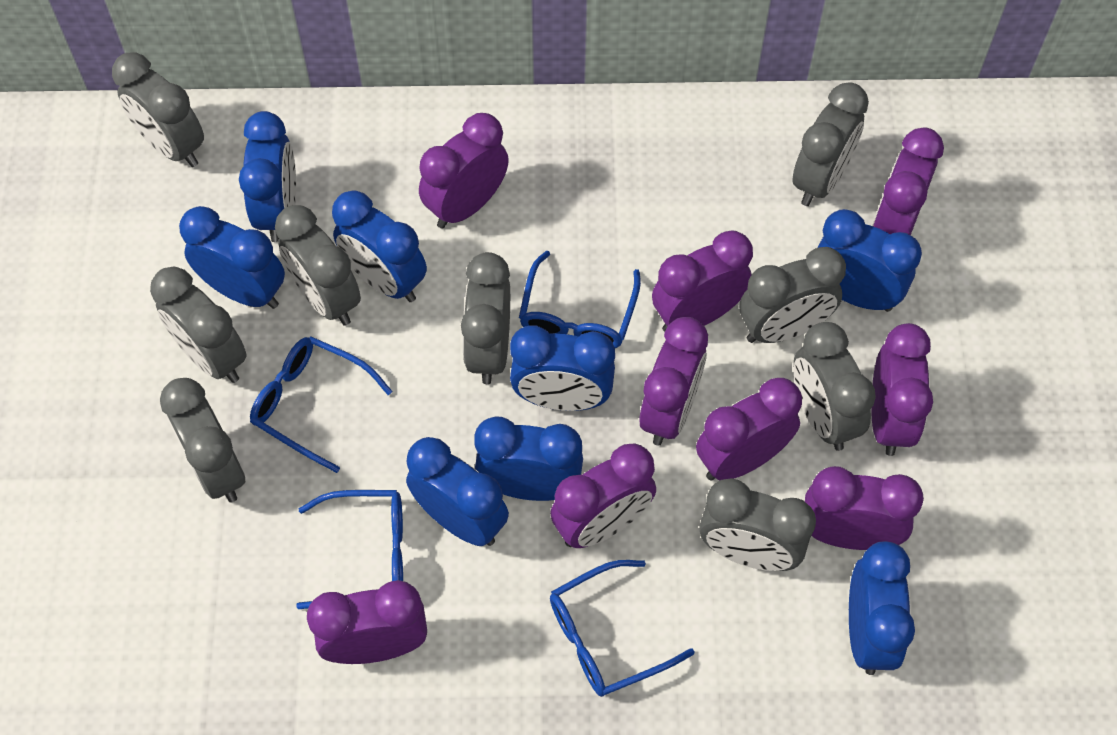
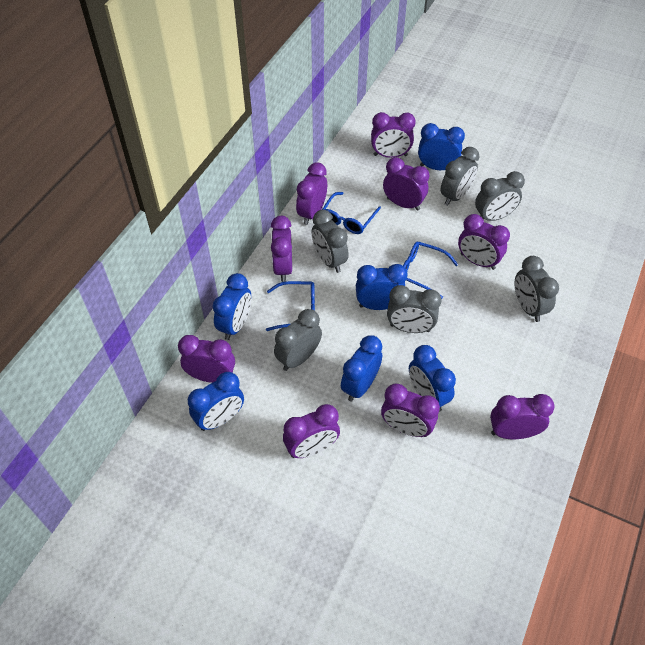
blue clock: [179,206,285,309] [239,111,296,242] [332,191,427,302] [406,437,509,546] [474,416,583,501] [510,325,615,411] [818,209,922,312] [849,541,915,675] = 8 -> [188,372,244,431] [213,273,251,340] [341,335,382,402] [356,264,408,310] [409,345,456,412] [418,123,465,170] = 6
blue glasses: [250,336,392,473] [296,490,403,609] [519,251,641,348] [550,560,695,697] = 4 -> [266,281,315,331] [322,192,381,234] [403,241,458,299] = 3
grey clock: [112,53,204,167] [150,267,247,383] [160,378,245,503] [275,205,361,326] [461,252,510,384] [699,478,816,571] [740,247,846,343] [793,83,869,206] [794,322,876,451] = 9 -> [274,309,322,371] [312,210,349,273] [387,285,441,333] [440,147,480,206] [475,171,525,221] [514,256,559,322] = 6

